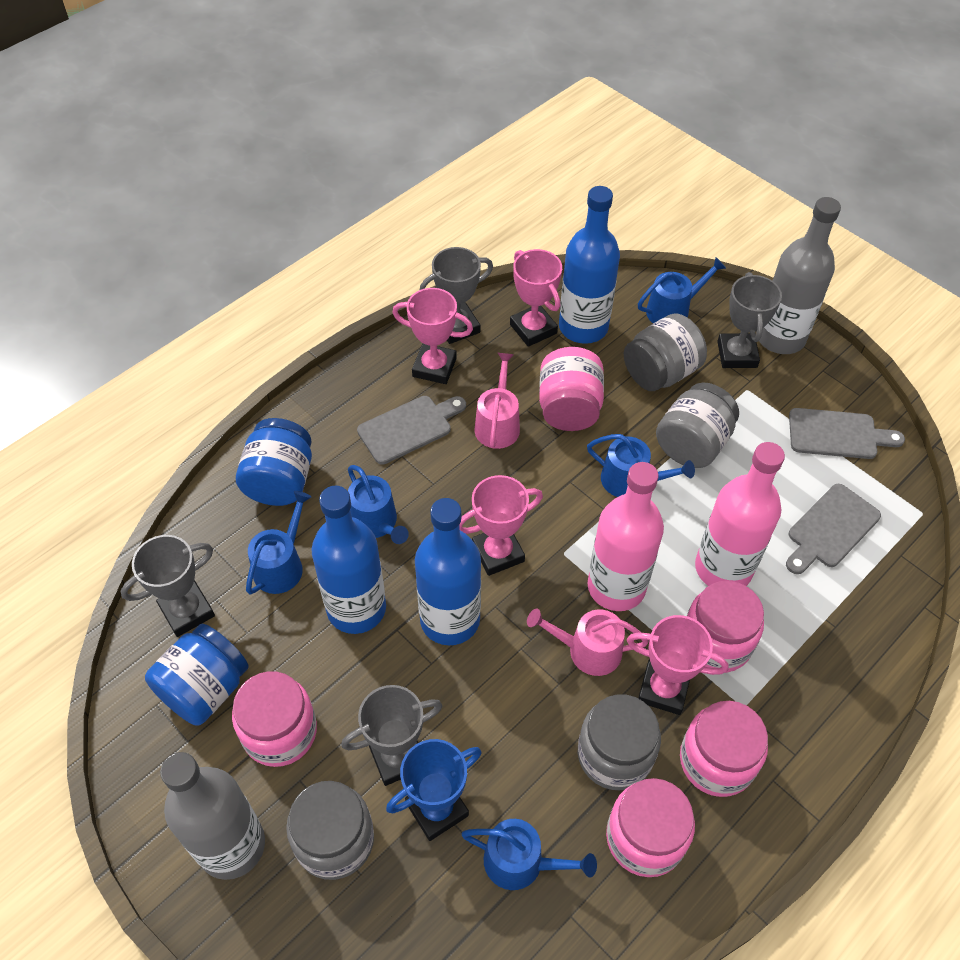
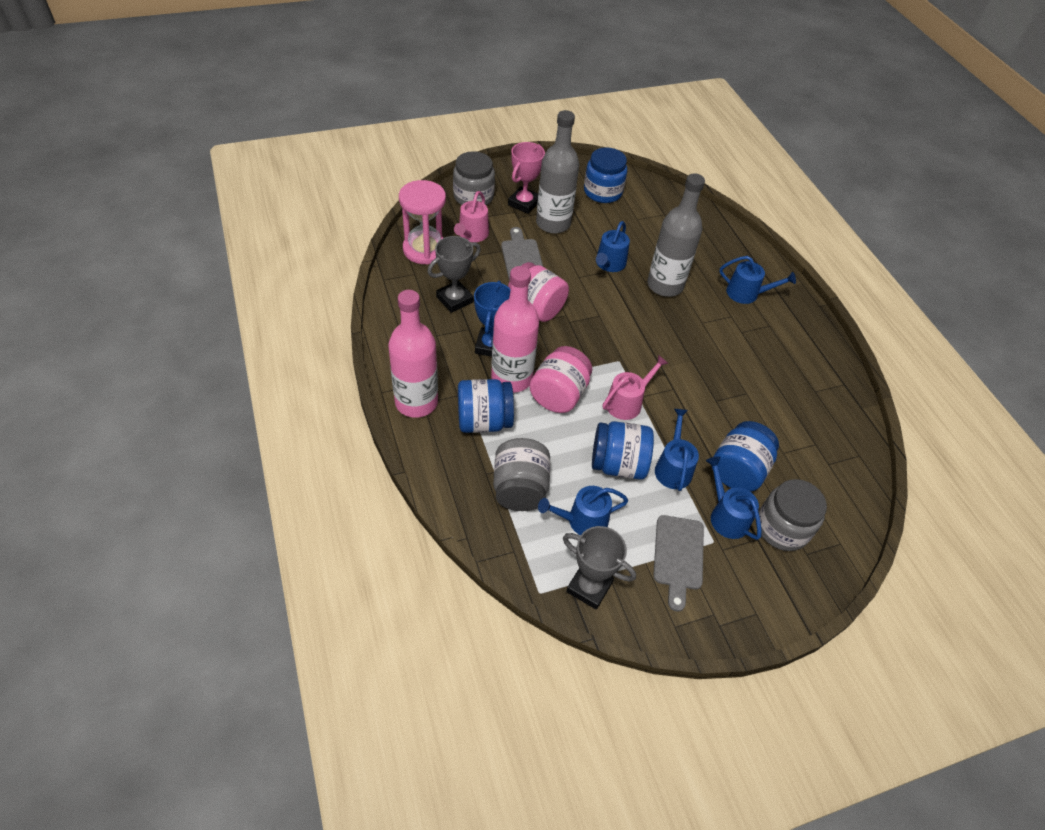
blue bottle: [312,486,386,634] [415,498,481,645] [559,186,620,344] = 3 -> none = 0
blue jar: [145,624,248,726] [236,418,312,506] = 2 -> [458,379,514,433] [584,147,627,203] [592,421,654,480] [711,421,779,492] = 4
grey cutting board: [357,396,466,465] [786,484,881,574] [789,408,905,459] = 3 -> [501,227,543,280] [653,515,704,611] = 2
grey jar: [286,781,374,880] [578,694,661,790] [624,313,707,391] [656,383,739,468] = 4 -> [453,151,495,206] [493,438,550,511] [759,479,827,551] = 3
grey trophy: [121,535,215,637] [341,685,442,786] [420,247,493,344] [717,272,782,368] = 4 -> [427,236,481,313] [563,526,636,610] = 2
pink hourglass: none = 0 -> [399,180,446,265] = 1
pink jar: [232,671,317,767] [539,347,604,431] [606,778,695,877] [680,701,768,797] [687,581,764,673] = 5 -> [508,262,569,322] [529,346,592,413] = 2
pink trophy: [392,288,473,384] [459,475,543,576] [510,249,562,347] [627,615,729,715] = 4 -> [508,142,545,214] = 1

